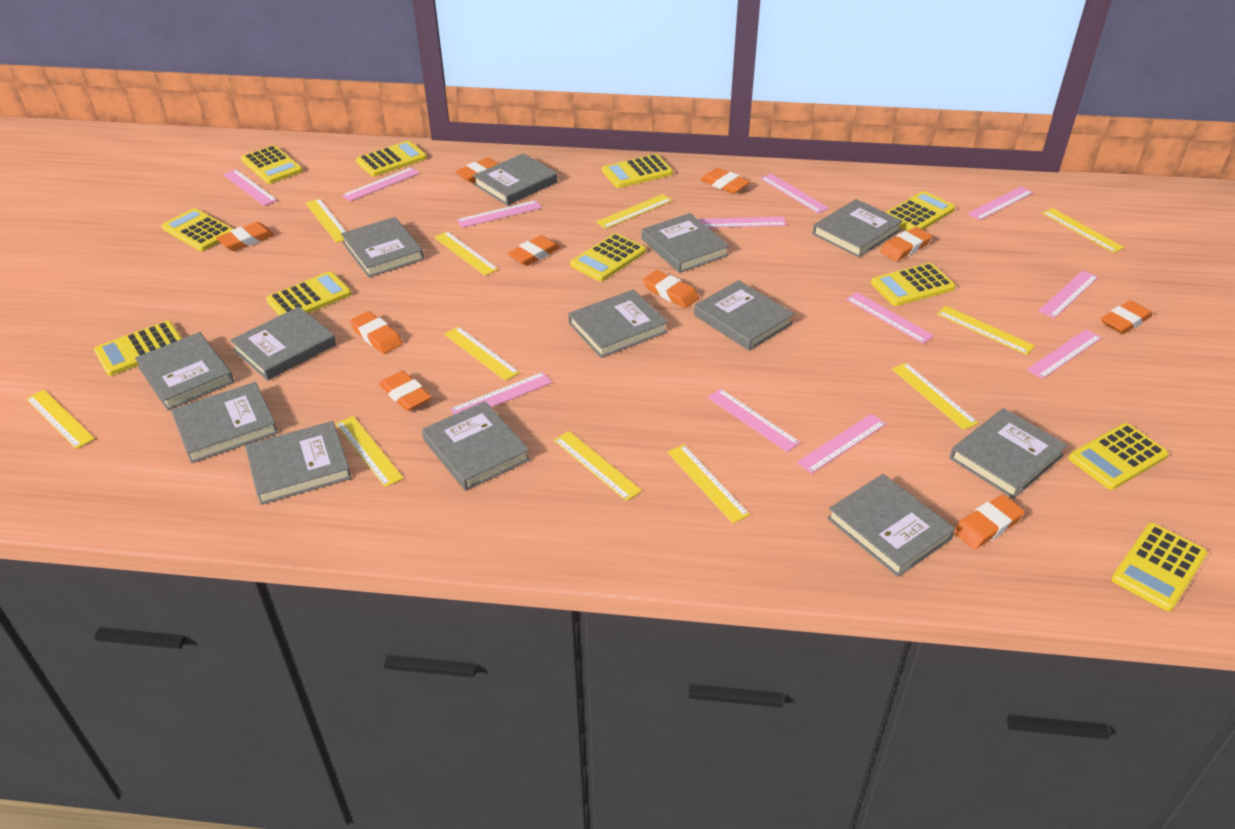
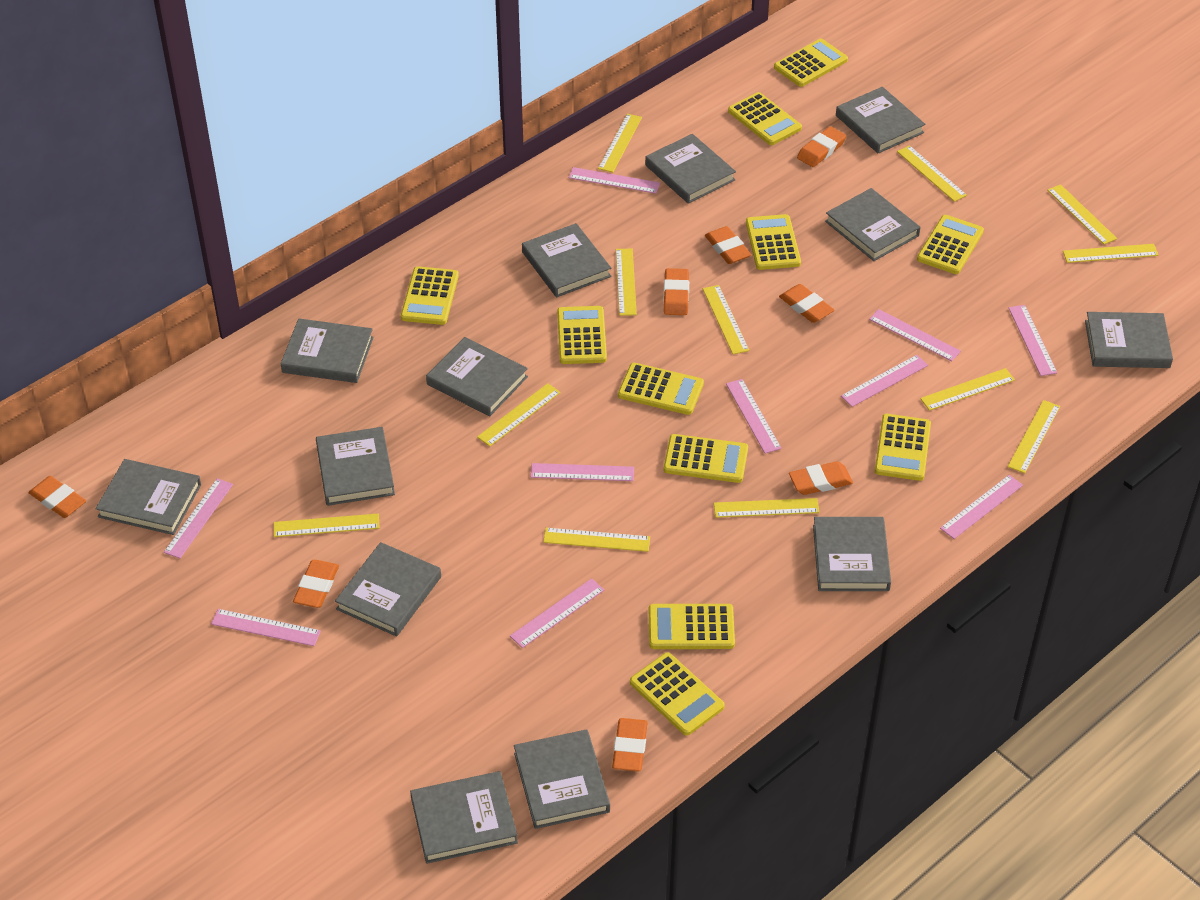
orange eraser: [216,222,275,251] [350,311,403,354] [379,371,432,411] [455,157,499,183] [507,235,560,266] [643,270,699,308] [700,168,751,194] [880,227,932,261] [954,495,1025,549] [1101,300,1152,334] = 10 -> [29,476,86,518] [293,560,339,608] [612,718,648,771] [663,268,689,315] [705,226,751,264] [779,284,834,323] [789,461,853,495] [797,126,846,167] = 8
pink ruler: [223,170,277,206] [342,167,420,201] [450,372,552,414] [457,200,542,228] [699,216,786,228] [708,389,800,452] [760,174,829,213] [797,414,886,474] [846,292,934,344] [967,186,1033,221] [1027,329,1102,379] [1038,270,1098,319] = 12 -> [164,478,233,558] [211,609,321,646] [510,578,604,648] [531,463,634,481] [569,167,660,194] [726,379,782,454] [841,355,928,407] [869,309,961,361] [940,475,1023,539] [1009,305,1057,376] = 10
yellow ruler: [26,390,95,449] [306,199,346,243] [336,416,404,487] [434,231,498,276] [444,326,520,381] [554,431,642,501] [596,194,672,229] [667,444,750,523] [892,363,978,430] [937,306,1035,355] [1042,208,1124,253] = 11 -> [274,514,380,537] [477,383,561,446] [543,528,650,552] [598,114,642,172] [616,249,637,316] [703,285,749,354] [714,498,820,518] [897,145,967,202] [920,368,1015,411] [1008,400,1060,473] [1047,184,1117,244] [1063,244,1159,263] = 12

